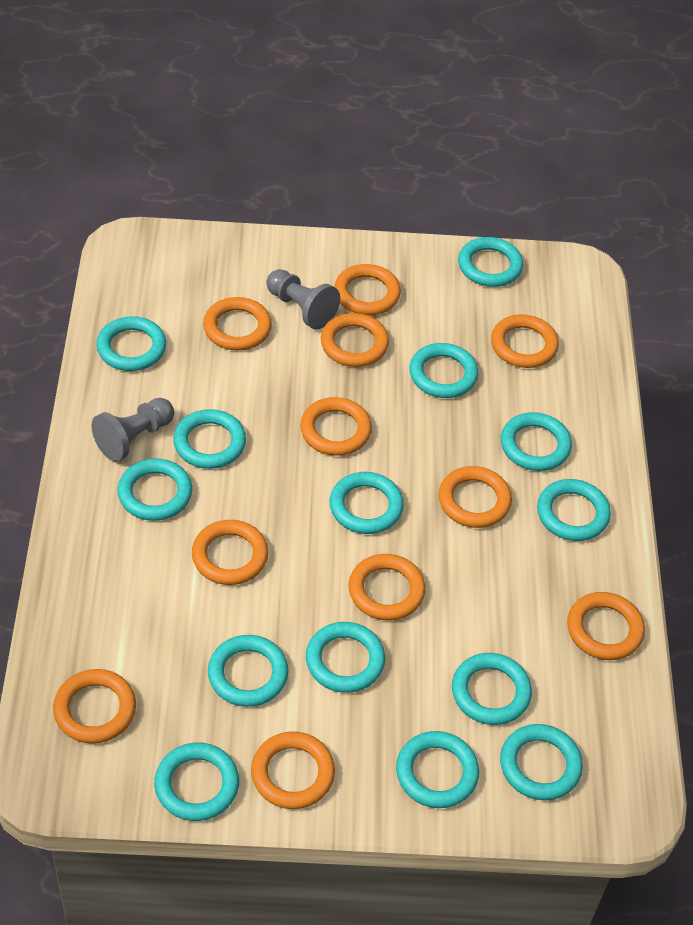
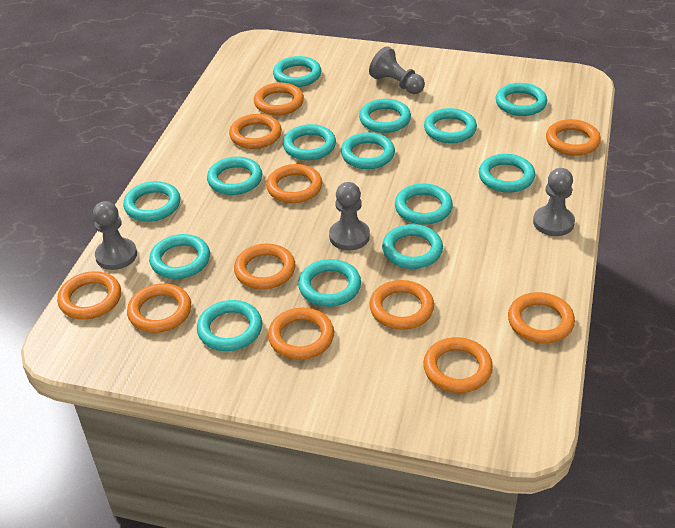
grey pawn: [91,398,174,462] [266,269,340,329] = 2 -> [93,201,137,270] [329,182,370,250] [369,47,425,94] [533,168,575,236] = 4

